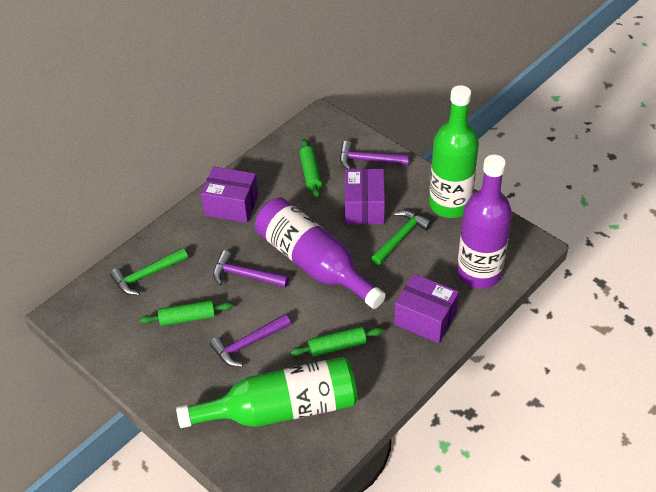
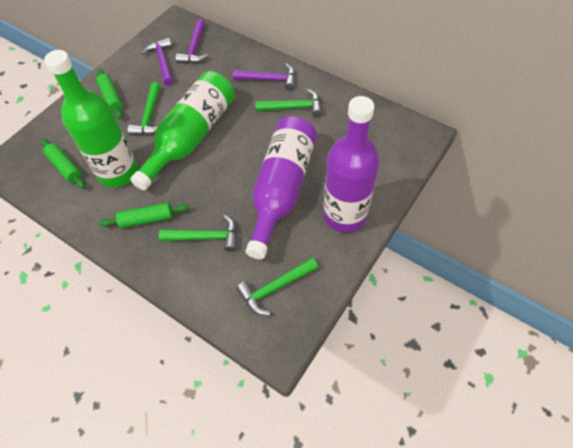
green hammer: [110,248,188,295] [371,210,432,265] = 2 -> [128,82,160,135] [159,215,237,252] [236,258,318,316] [255,89,322,117] = 4
purple box: [201,166,258,223] [345,169,385,225] [394,274,459,343] = 3 -> none = 0

